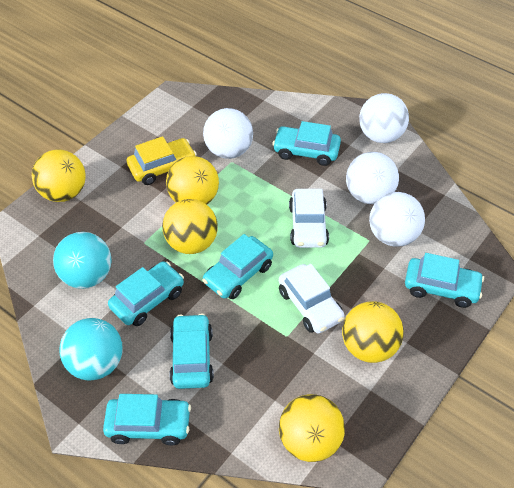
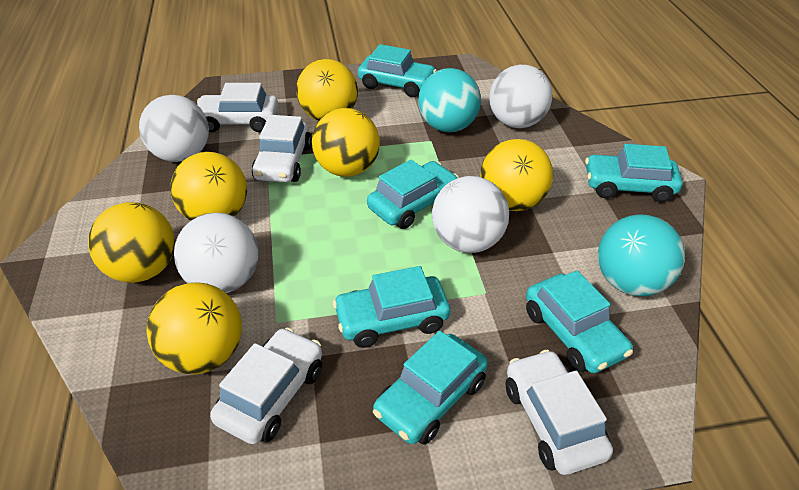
white car: [279,264,345,333] [289,189,329,248] = 2 -> [197,83,278,132] [210,327,322,444] [251,115,312,182] [506,350,613,475] = 4
yellow ball: [32,150,86,202] [162,199,218,254] [166,156,219,205] [279,394,345,462] [342,301,404,363] = 5 -> [88,202,175,283] [146,282,242,374] [171,152,247,221] [296,59,358,120] [312,108,380,177] [480,139,553,211] = 6
yellow car: [127,136,197,185] = 1 -> none = 0

